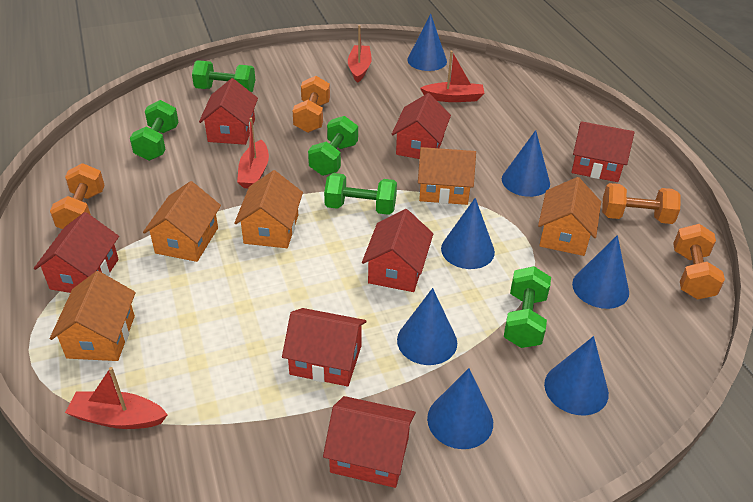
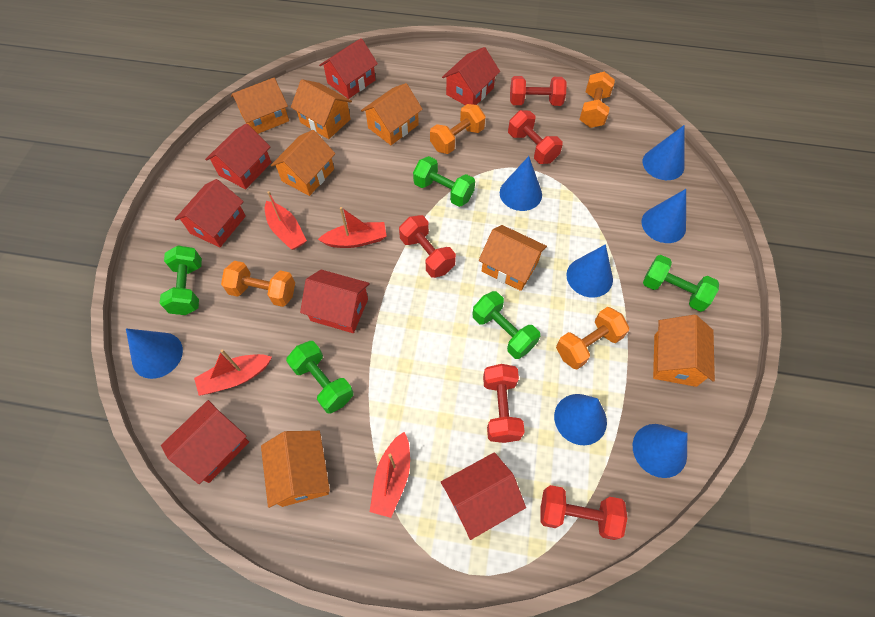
orange house: [50,271,136,361] [143,181,221,262] [234,170,303,248] [418,147,476,205] [538,177,601,256] = 5 -> [231,78,289,134] [261,431,330,508] [271,130,335,196] [291,79,352,139] [361,83,423,145] [479,225,547,291] [653,315,715,387] = 7
red dumbbell: none = 0 -> [399,215,456,278] [483,364,525,443] [508,110,563,164] [510,76,567,106] [540,485,627,540] = 5

